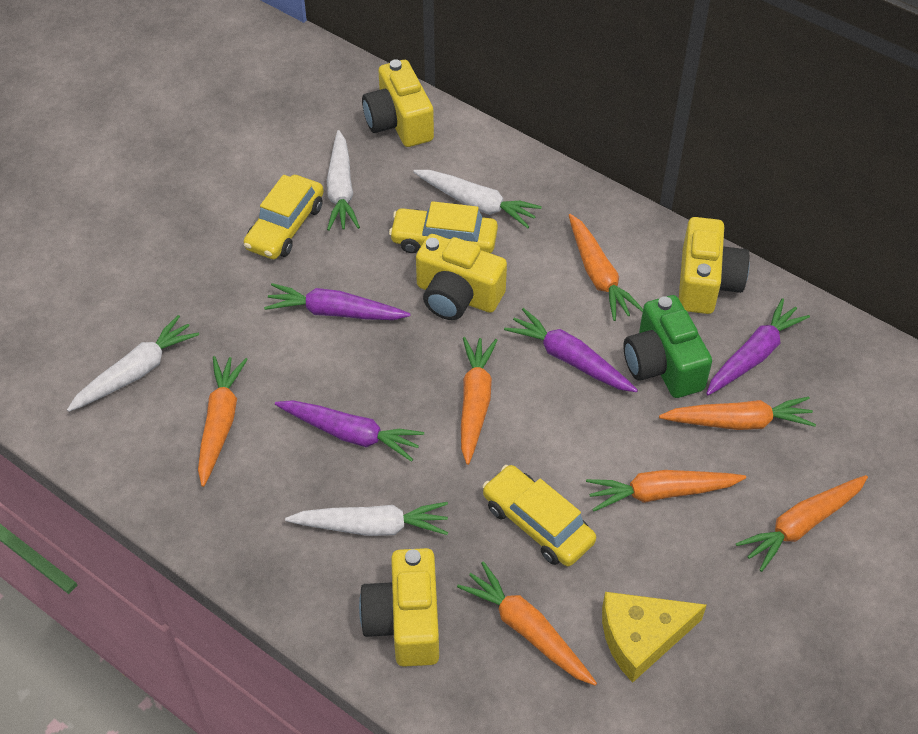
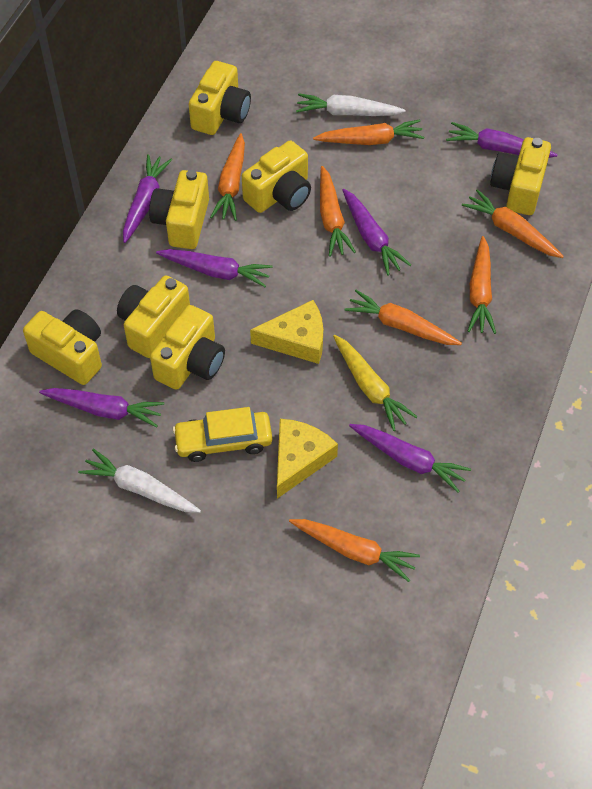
green camera: [623,295,712,398] = 1 -> none = 0
purple carrot: [264,283,410,320] [275,400,424,462] [504,308,638,392] [706,298,810,396] = 4 -> [39,388,165,428] [123,154,172,243] [156,249,273,287] [342,189,411,276] [349,424,471,493] [446,122,558,158] = 6
white carrot: [67,315,199,412] [285,502,448,536] [327,130,360,231] [413,170,542,228] = 4 -> [78,449,201,513] [296,94,406,116] = 2
yellow camera: [359,548,439,667] [362,59,434,147] [416,234,507,320] [679,217,750,314] = 4 -> [23,309,102,385] [117,275,190,358] [149,170,209,249] [150,305,225,390] [189,61,251,135] [242,141,311,213] [490,137,551,215] = 7
yellow car: [244,175,324,259] [389,201,498,253] [482,465,596,566] = 3 -> [173,407,272,462] = 1
yellow carrot: none = 0 -> [333,335,417,431] = 1
yellow cheese: [602,592,707,683] = 1 -> [250,300,323,364] [277,419,338,499] = 2

